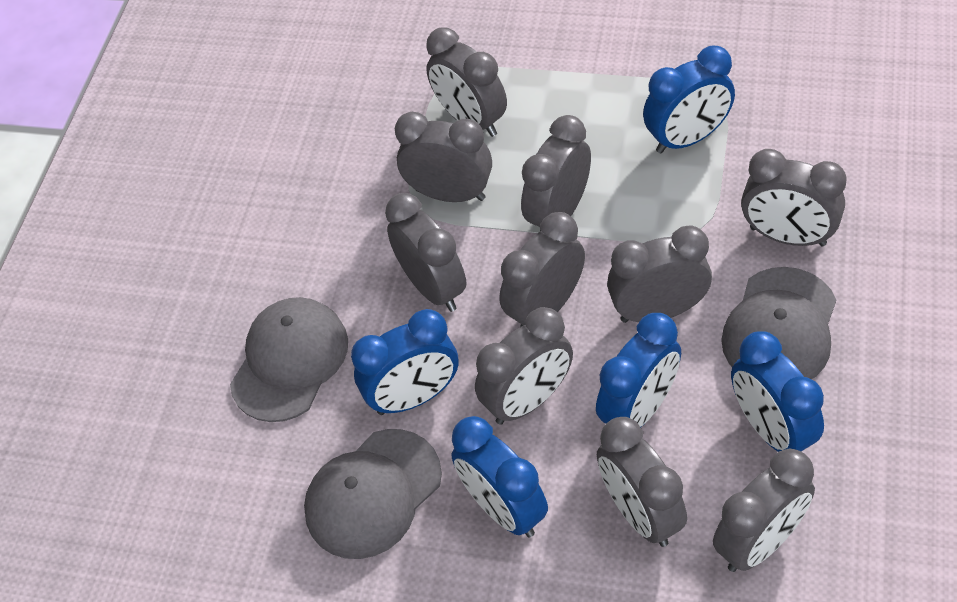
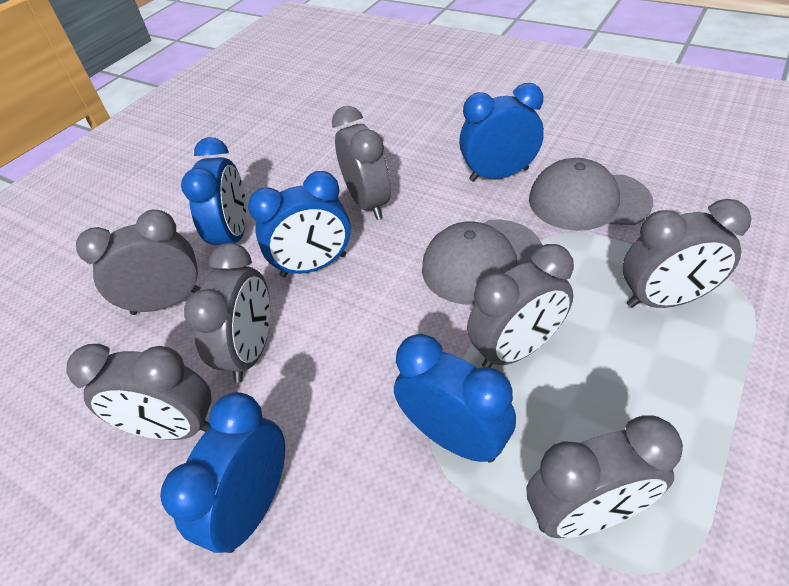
grey cap: [230,297,348,422] [304,429,442,559] [721,267,836,379] = 3 -> [422,220,543,305] [529,158,653,231] = 2
grey clock: [385,193,467,312] [395,112,492,202] [426,28,507,137] [475,307,573,425] [499,212,585,327] [521,115,591,231] [597,417,687,547] [607,225,712,323] [713,448,815,572] [741,149,847,246] = 10 -> [66,344,212,440] [76,210,201,315] [184,243,270,383] [332,106,391,220] [467,244,574,367] [527,415,683,538] [623,199,752,308] = 7

